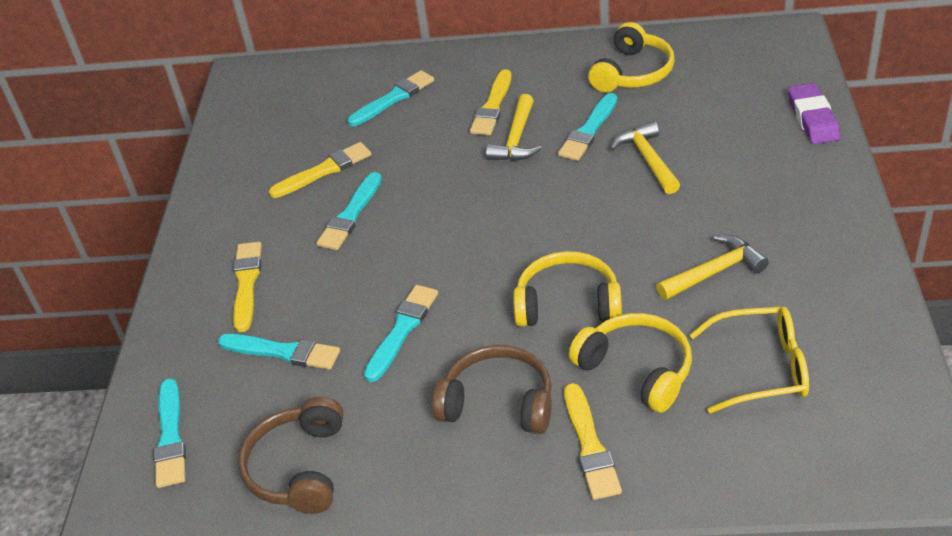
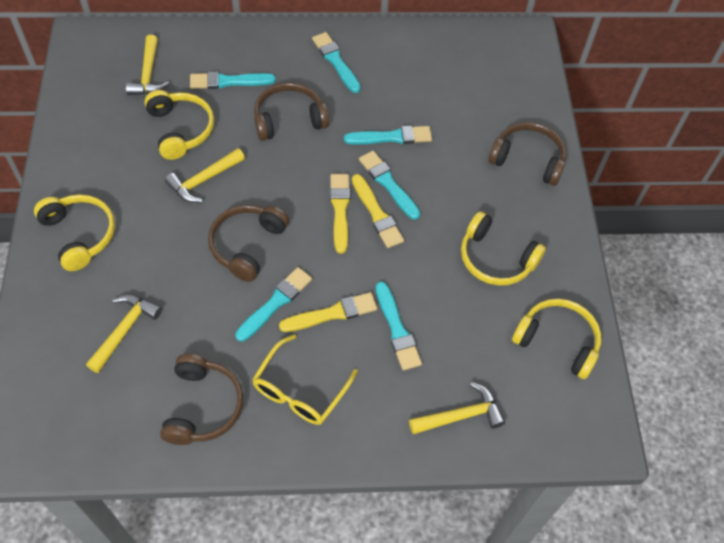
brown headphones: [238,397,344,514] [432,345,552,434] = 2 -> [160,354,243,445] [208,205,289,282] [254,83,329,141] [488,122,566,186] = 4
purple eraser: [788,83,840,144] = 1 -> none = 0
yellow brush: [233,242,262,332] [269,142,371,198] [470,69,512,135] [564,383,622,500] = 4 -> [279,292,377,332] [330,174,350,253] [352,174,404,248] = 3
yellow hammer: [486,94,542,161] [610,121,680,194] [656,235,769,300] = 3 -> [86,295,162,373] [126,35,170,95] [165,148,245,203] [409,382,505,434] = 4
yellow headphones: [513,251,622,327] [569,313,692,413] [588,22,675,93] = 3 -> [34,194,115,271] [144,90,214,160] [461,211,546,286] [512,299,601,379] = 4

